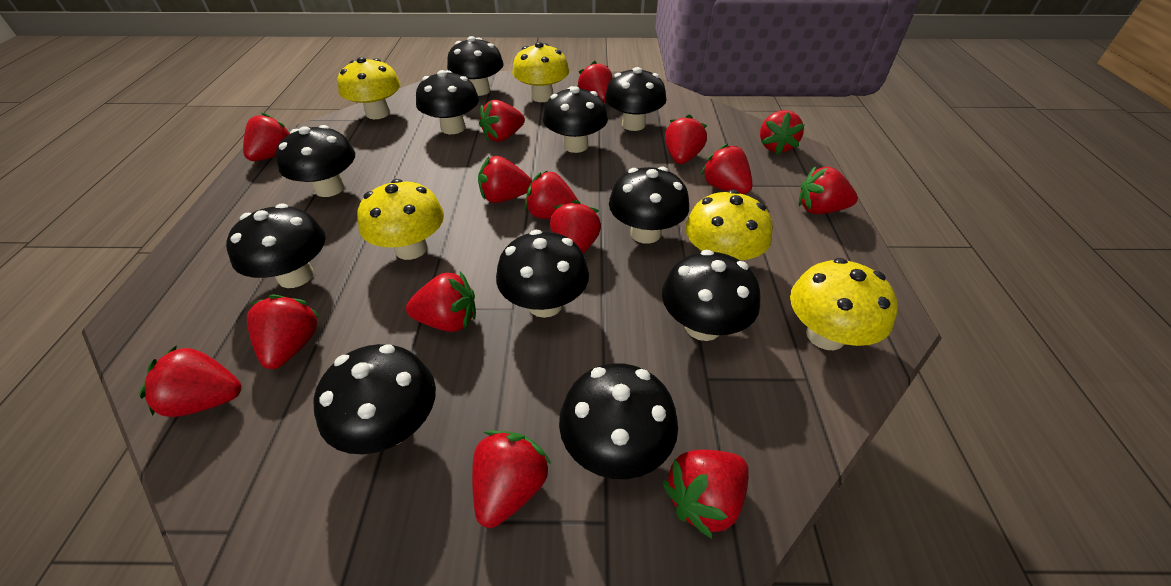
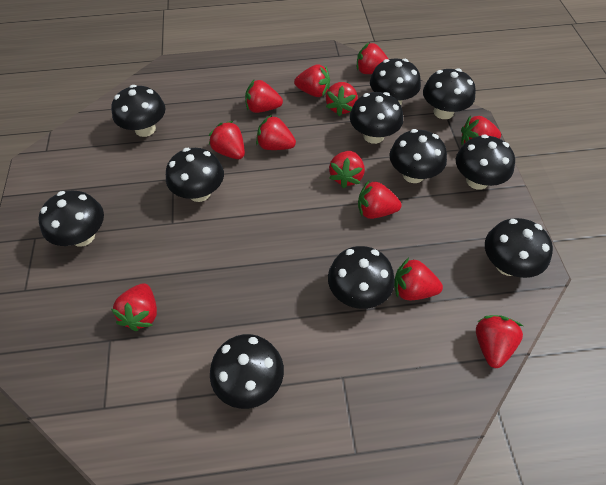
red strawberry: [139,345,241,417] [243,112,290,161] [247,295,320,369] [406,271,476,332] [472,430,551,528] [478,156,532,203] [479,100,525,142] [525,171,578,219] [550,200,601,254] [577,61,613,103] [662,450,749,539] [665,114,707,164] [701,144,752,194] [760,110,805,155] [799,167,858,214] = 15 -> [111,283,157,331] [209,121,245,159] [245,79,283,113] [256,115,296,150] [294,64,330,97] [326,82,358,116] [329,151,365,188] [357,43,388,74] [358,181,402,219] [394,258,443,300] [461,116,501,145] [476,315,523,368] = 12
yellow mushroom: [337,57,401,119] [357,179,444,260] [512,42,569,102] [685,189,773,260] [790,258,898,350] = 5 -> none = 0

